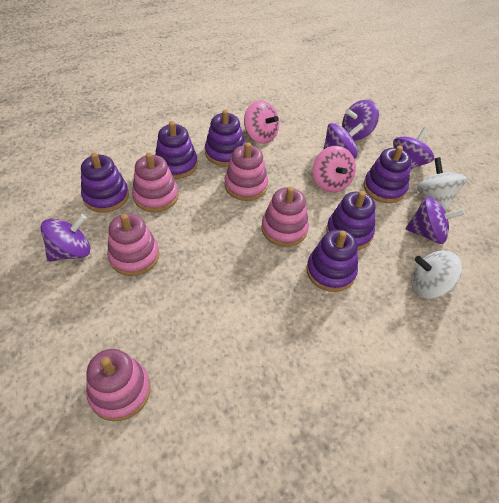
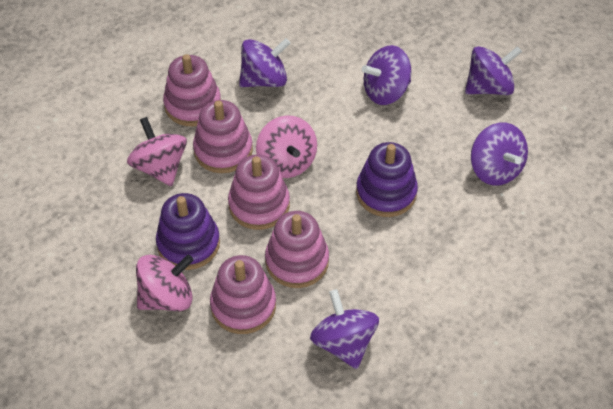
pink spinning top: [244,100,279,144] [313,146,356,193] = 2 -> [127,117,187,186] [136,255,193,311] [256,115,317,178] = 3
purple stacking toy: [81,153,129,213] [155,121,198,179] [205,110,245,166] [306,230,358,292] [326,191,375,250] [363,146,411,203] = 6 -> [156,193,220,270] [356,142,418,217] = 2
white spinning top: [411,251,462,299] [417,157,467,211] = 2 -> none = 0

